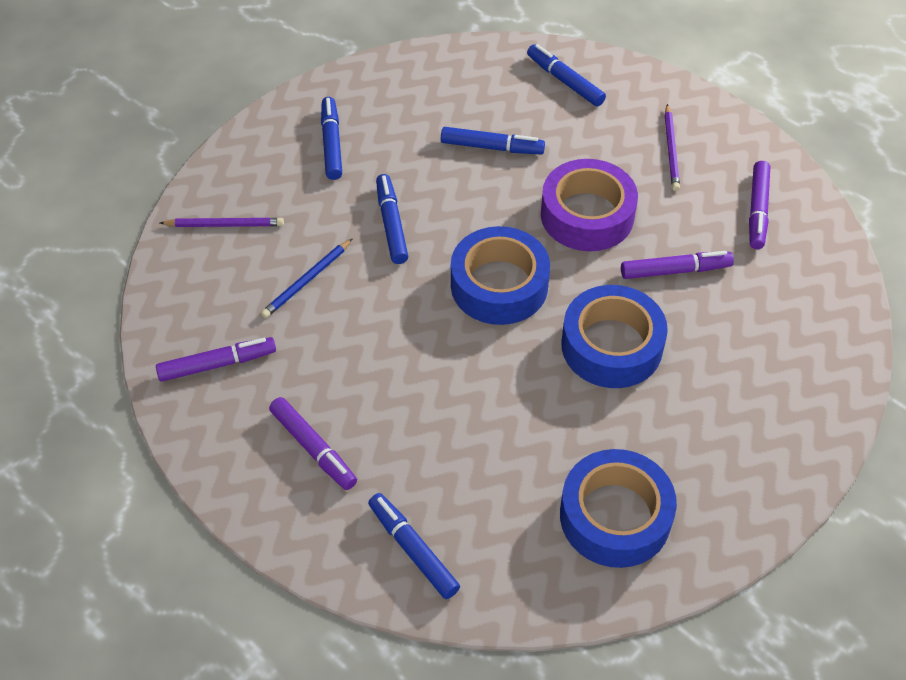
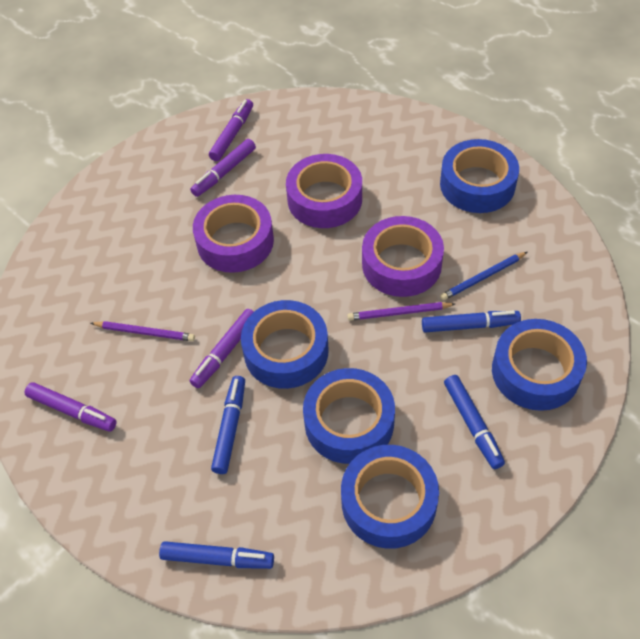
blue marker: [321,97,342,180] [368,493,460,599] [376,174,408,264] [441,127,545,154] [527,44,606,106] = 5 -> [159,541,274,569] [211,376,245,474] [422,311,521,332] [444,375,505,469] = 4
blue tape: [451,226,550,325] [560,449,677,568] [561,285,668,388] = 3 -> [241,300,329,389] [303,368,395,464] [341,445,439,549] [440,139,519,213] [492,319,587,411] = 5
purple tape: [541,159,638,251] = 1 -> [193,195,274,273] [286,154,362,228] [362,216,444,297] = 3

